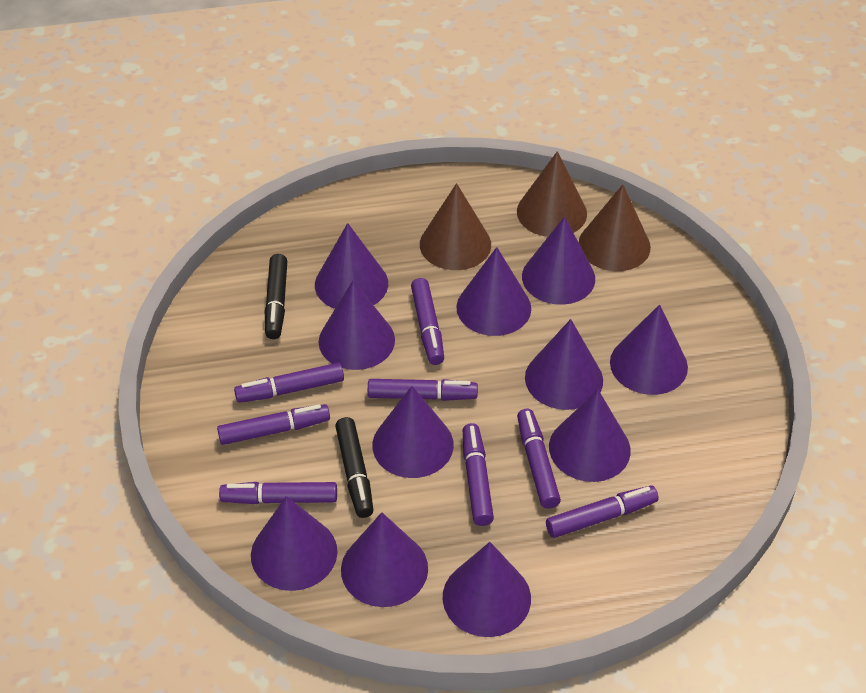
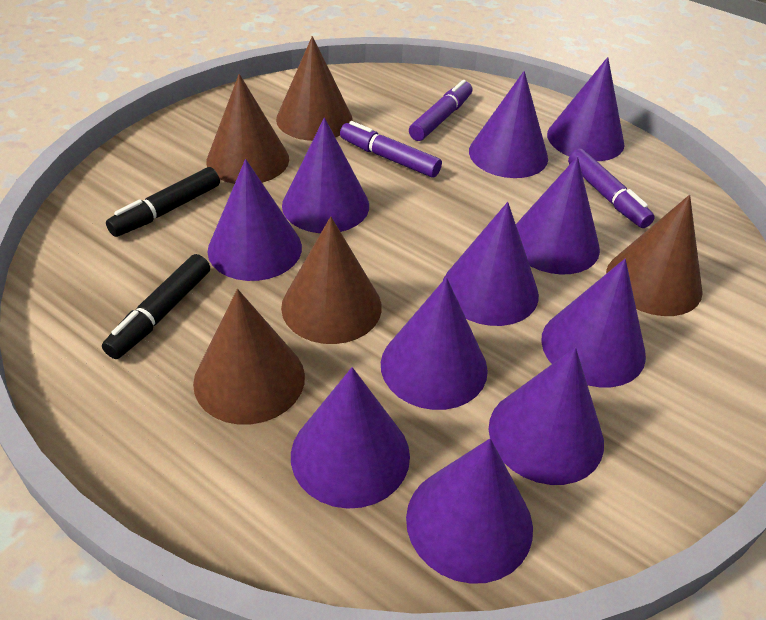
brown cone: [420,183,491,270] [517,151,587,237] [579,184,651,271] = 3 -> [193,289,305,425] [206,74,289,184] [276,36,353,141] [281,217,382,344] [606,195,703,316] = 5
purple marker: [217,404,330,445] [219,482,337,504] [234,363,344,403] [368,379,478,401] [411,278,444,365] [463,423,494,526] [517,409,561,509] [546,485,659,538] = 8 -> [340,121,442,178] [409,80,472,141] [568,149,655,228] = 3

